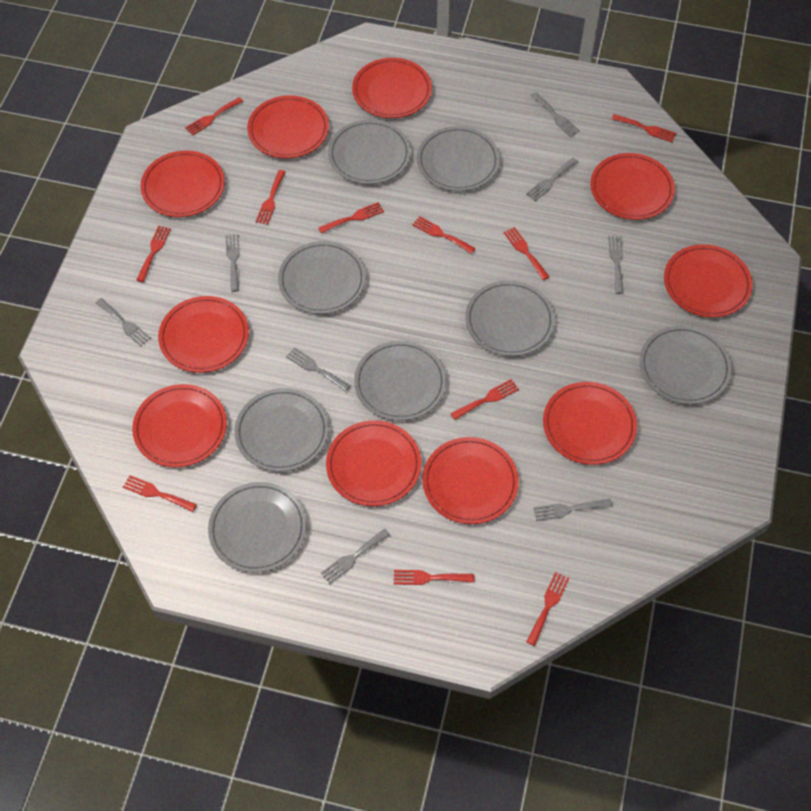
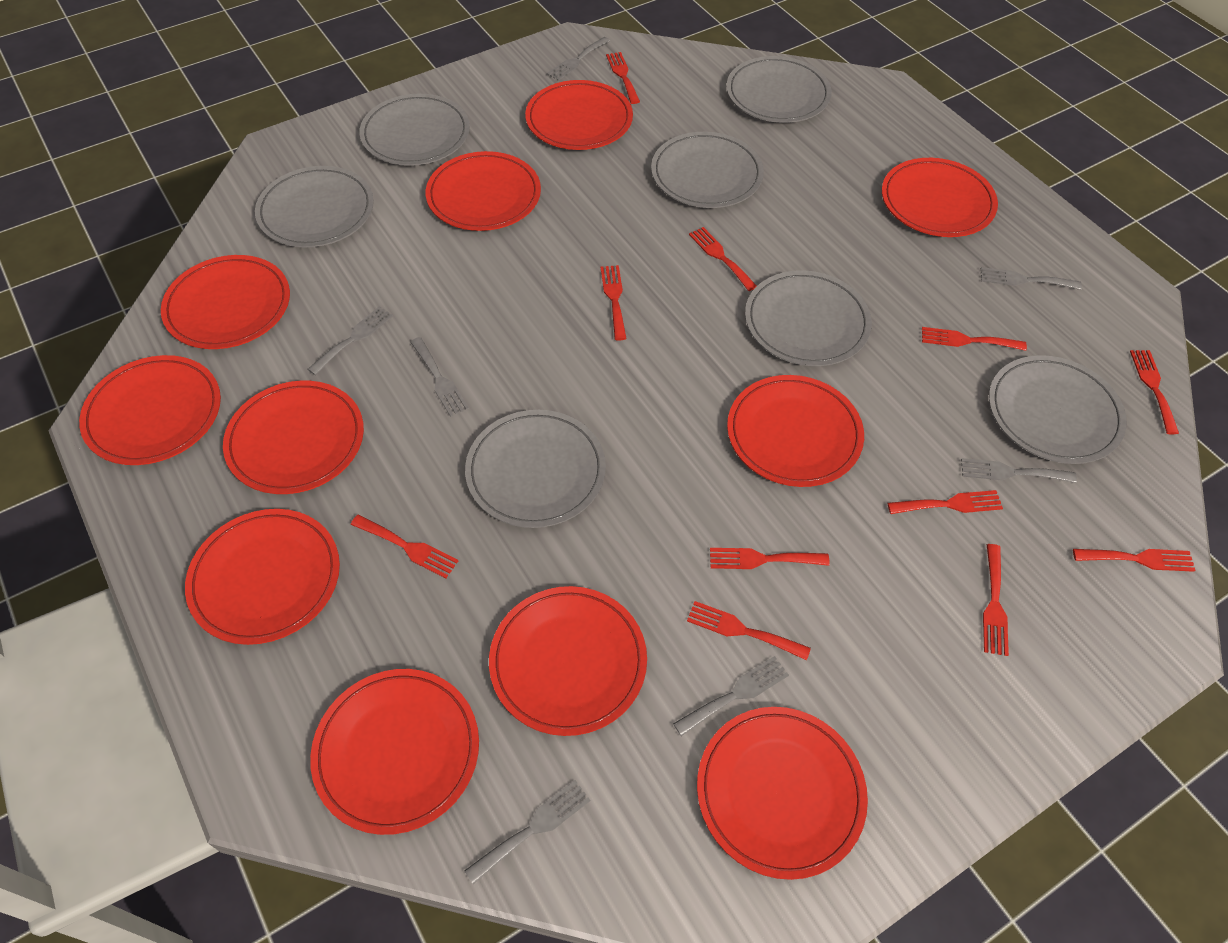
grey fork: [96,298,151,346] [225,234,240,292] [286,347,350,392] [321,529,390,584] [526,158,578,201] [531,92,580,137] [533,499,612,521] [608,236,624,294] = 8 -> [308,306,393,375] [411,337,469,417] [464,780,590,884] [547,37,610,81] [673,656,789,736] [961,458,1077,483] [981,267,1082,290] = 7
grey plate: [208,482,307,573] [234,388,329,472] [278,241,366,314] [328,120,411,184] [354,341,446,421] [417,126,500,191] [465,281,555,356] [640,326,732,405] = 8 -> [255,166,374,247] [359,94,470,166] [465,410,606,528] [651,132,764,208] [726,56,832,123] [745,270,872,366] [989,355,1127,464] = 7
red plate: [132,384,227,467] [140,151,225,217] [158,296,249,373] [247,95,329,159] [326,420,421,506] [352,58,432,118] [422,437,519,524] [543,382,637,465] [590,153,675,220] [664,244,753,318] = 10 -> [79,355,221,465] [161,255,290,349] [185,509,340,645] [223,381,364,494] [310,669,479,835] [426,151,541,231] [489,586,647,736] [525,80,633,150] [697,707,868,880] [727,375,864,487] [882,158,998,237] = 11

